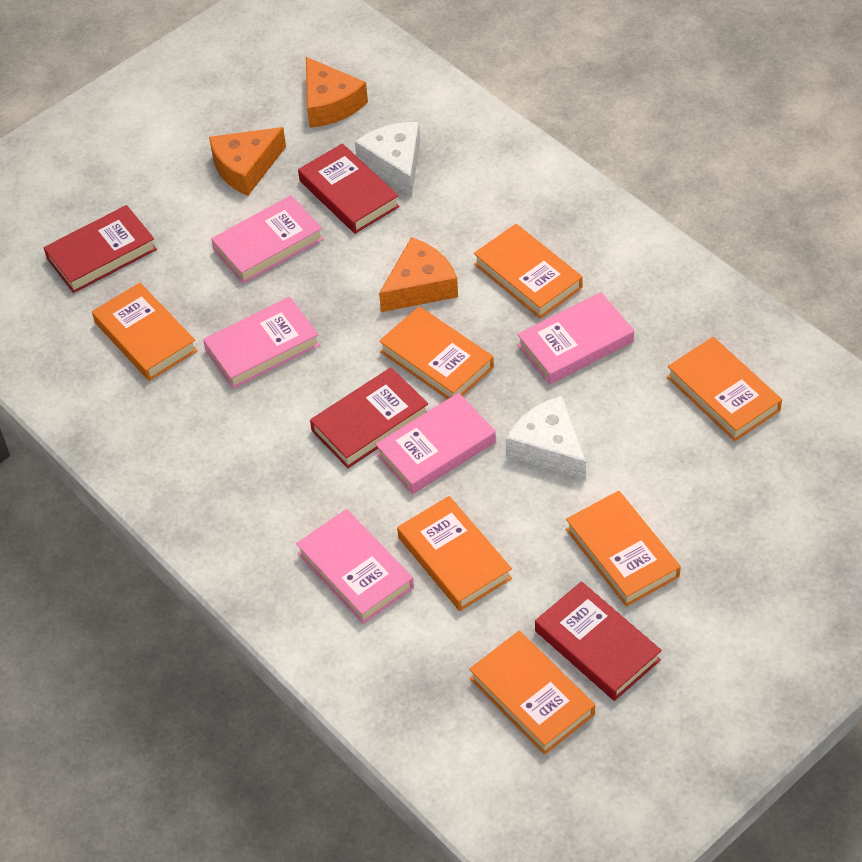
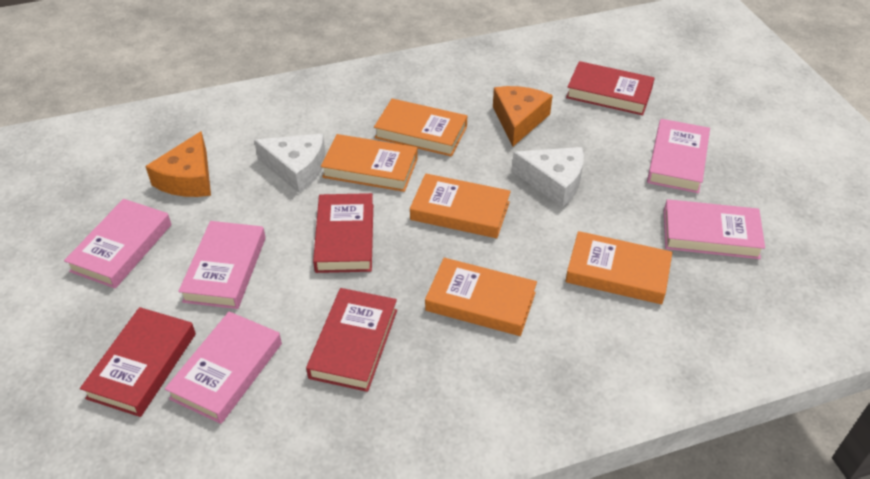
orange book: [92,283,198,381] [379,306,494,399] [397,496,512,611] [469,631,595,755] [474,224,583,319] [566,491,681,607] [667,337,782,441] = 7 -> [321,134,418,192] [374,99,467,157] [410,173,511,238] [425,258,537,336] [565,231,672,304] = 5
orange cheese: [209,127,286,196] [306,57,368,128] [379,237,458,312] = 3 -> [145,131,211,197] [493,86,553,146] = 2

